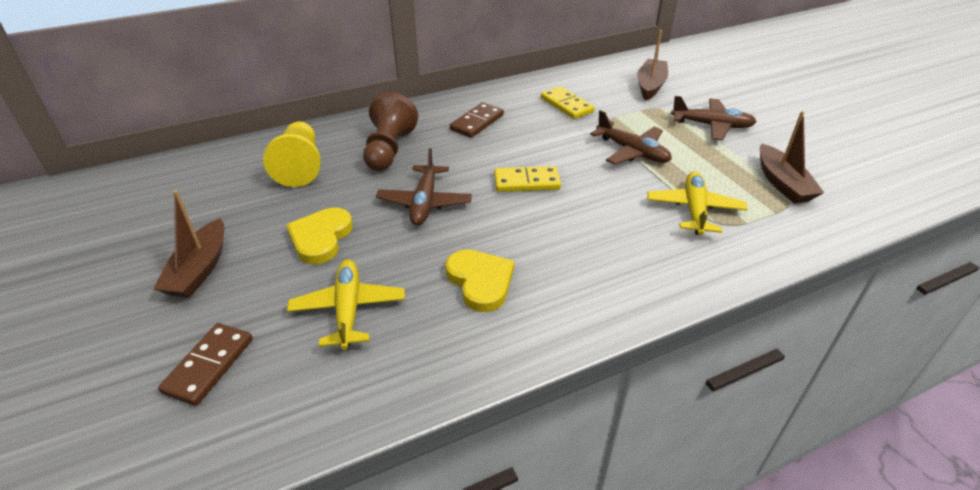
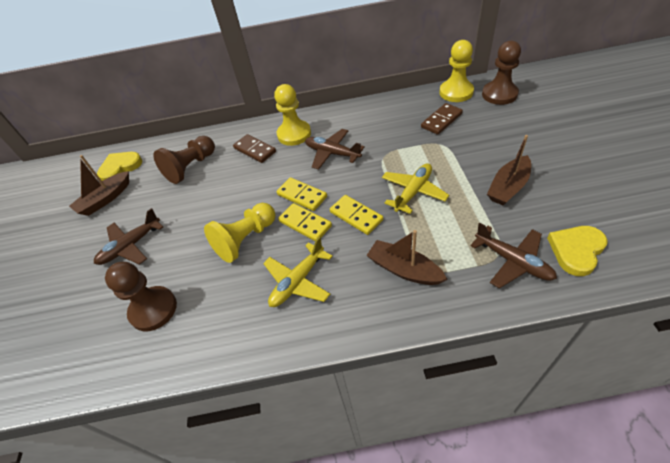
brown pawn: [363,92,418,171] = 1 -> [105,262,177,331] [153,136,215,184] [482,41,521,105] = 3
yellow domino: [494,166,561,192] [541,86,595,119] = 2 -> [276,177,327,211] [278,203,332,241] [330,195,383,235] = 3
yellow pawn: [263,121,321,187] = 1 -> [204,203,276,263] [274,84,311,146] [439,40,474,102] = 3

